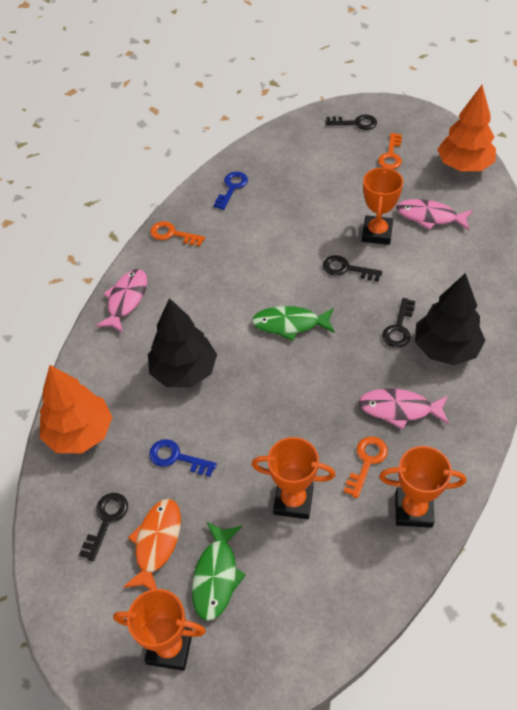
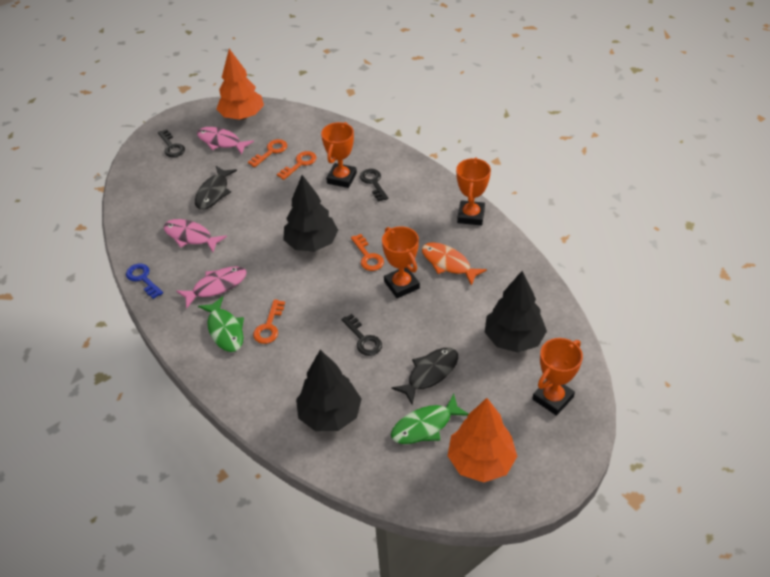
black fish: none = 0 -> [195,166,237,210] [391,348,458,405] = 2
black key: [79,493,128,561] [323,255,382,281] [325,115,377,130] [382,298,415,348] = 4 -> [158,129,185,157] [341,314,382,356] [360,169,388,202] = 3
black tree: [148,298,217,387] [415,273,485,365] = 2 -> [284,175,338,252] [296,350,362,431] [485,271,547,353] = 3
blue key: [149,439,217,477] [213,172,248,210] = 2 -> [126,264,163,299] = 1
orange key: [150,221,205,246] [344,436,388,498] [378,133,402,169] = 3 -> [248,139,287,167] [253,299,285,344] [277,151,317,180] [351,234,384,271] = 4

